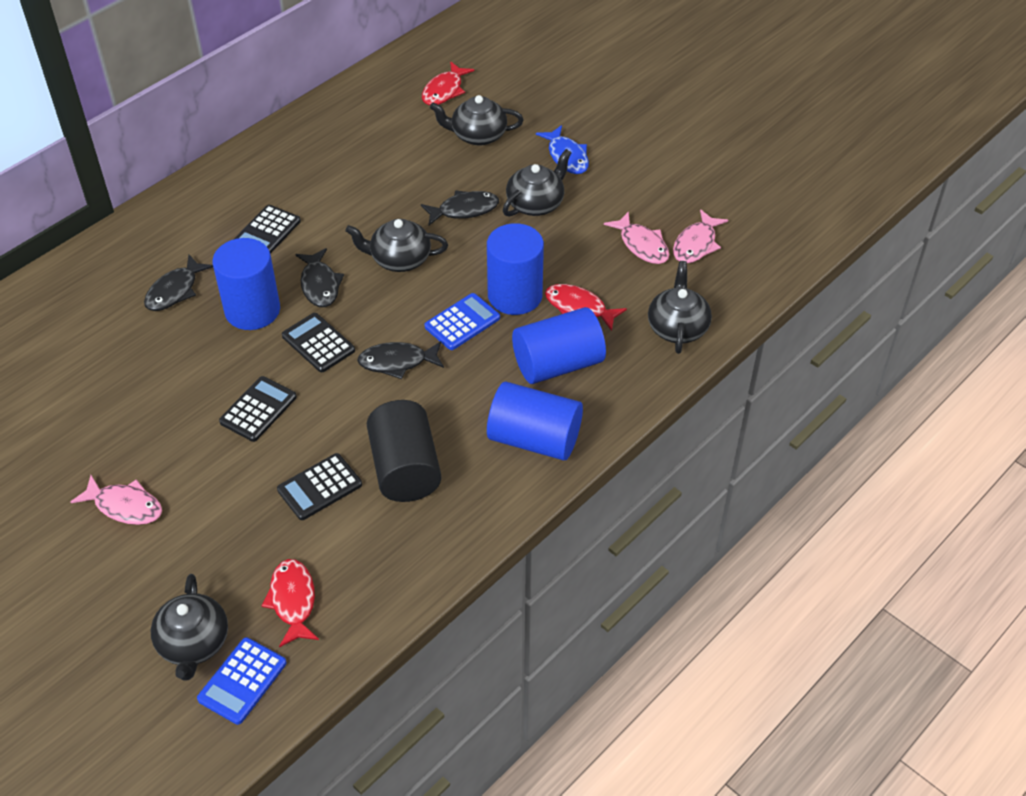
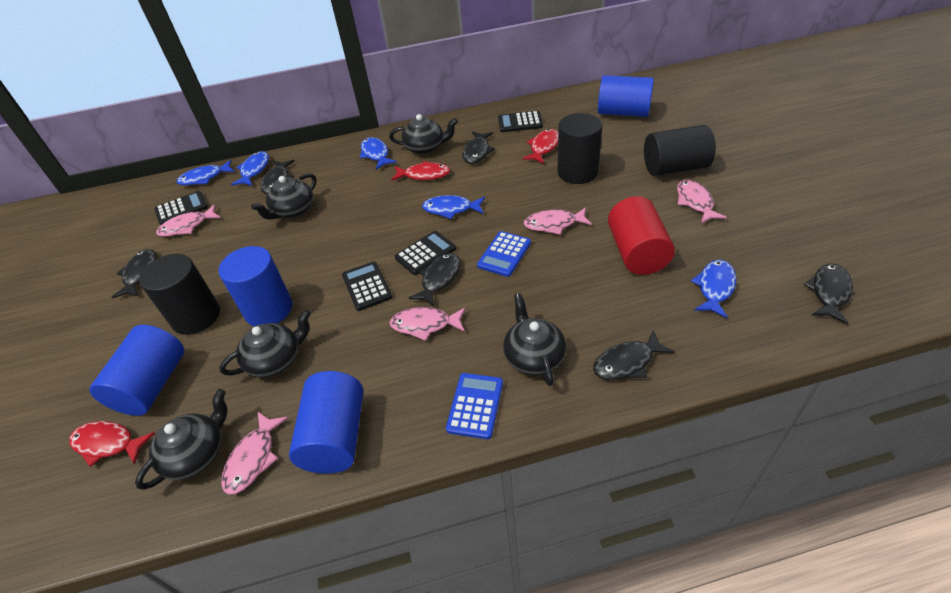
black cylinder: [367,400,441,502] = 1 -> [139,254,220,335] [557,113,602,184] [644,125,716,176] = 3
black fish: [144,255,213,311] [295,248,344,307] [357,341,444,379] [421,190,499,225] = 4 -> [111,249,157,298] [260,160,295,194] [409,253,460,307] [462,131,495,164] [593,330,675,380] [804,264,853,324] = 6
blue fish: [536,125,589,174] = 1 -> [177,160,235,185] [231,151,269,186] [359,137,397,170] [422,195,485,219] [691,260,736,318] = 5
pink fish: [71,475,162,525] [604,211,670,264] [673,209,728,263] = 3 -> [156,204,221,237] [221,412,288,495] [390,307,466,341] [524,207,592,235] [677,180,727,224] = 5
red cylinder: none = 0 -> [608,196,675,275] = 1

